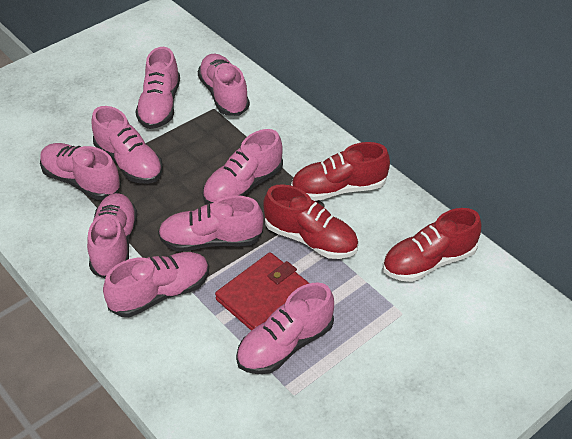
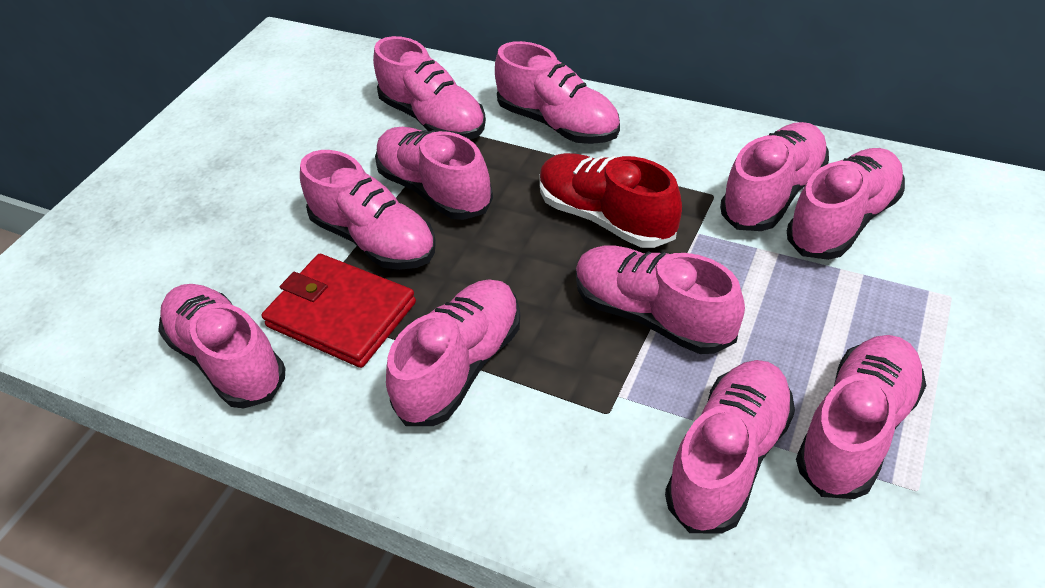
pink shoe: [40,143,121,200] [87,193,138,278] [92,106,163,184] [103,252,209,317] [135,47,180,129] [158,196,264,251] [198,54,250,116] [202,129,283,204] [236,282,334,374] = 9 -> [158,284,285,409] [300,150,436,270] [373,36,486,140] [375,127,493,220] [386,279,520,426] [495,41,620,144] [576,246,745,354] [665,360,795,534] [720,122,829,231] [787,148,905,260] [796,335,926,499] = 11
red shoe: [263,184,358,259] [291,142,390,201] [383,208,481,282] = 3 -> [540,153,682,248] = 1

